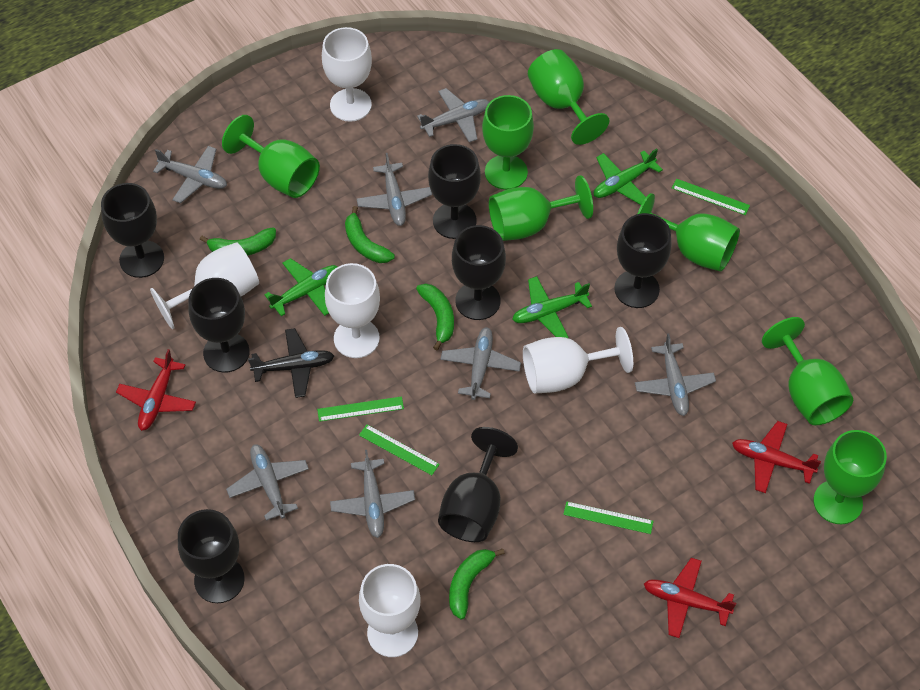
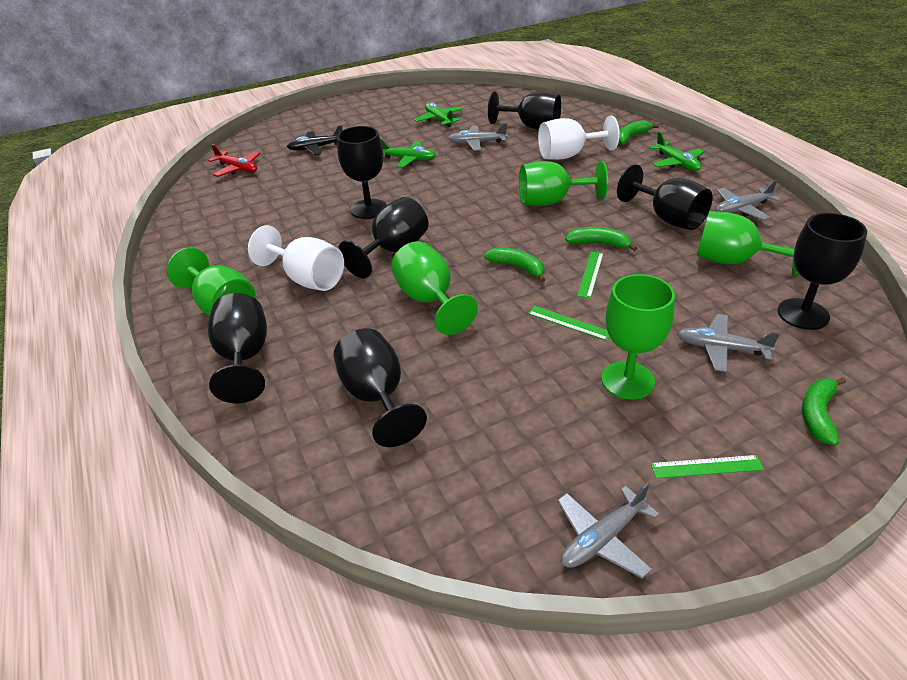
green goblet: [222,115,320,198] [482,95,534,190] [489,175,593,241] [528,49,609,145] [637,193,740,272] [762,317,853,425] [814,430,887,525] = 7 -> [167,248,256,317] [391,241,478,335] [519,161,608,206] [601,274,675,400] [696,211,798,277] = 5
green ruler: [317,396,404,422] [359,424,440,475] [563,501,654,534] [672,179,750,215] = 4 -> [528,306,610,341] [577,251,604,298] [651,455,764,478] = 3
grey plane: [153,146,227,203] [226,444,309,521] [330,450,415,538] [357,153,432,226] [417,88,490,142] [440,327,521,400] [635,333,716,416] = 7 -> [449,123,507,151] [557,483,660,578] [677,314,780,372] [716,180,781,221] = 4
red plane: [116,349,196,431] [644,558,736,638] [732,421,821,493] = 3 -> [208,144,260,177] = 1
white goblet: [150,242,259,329] [322,27,372,122] [325,263,380,358] [359,564,421,657] [523,327,633,394] = 5 -> [248,225,344,291] [538,116,620,160] = 2

